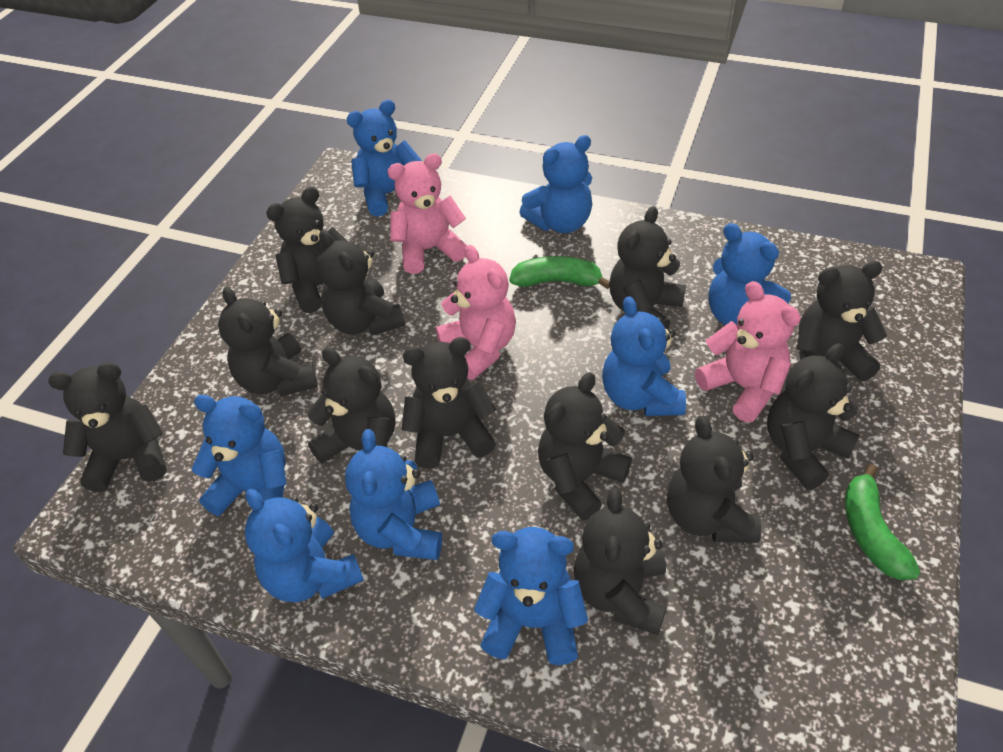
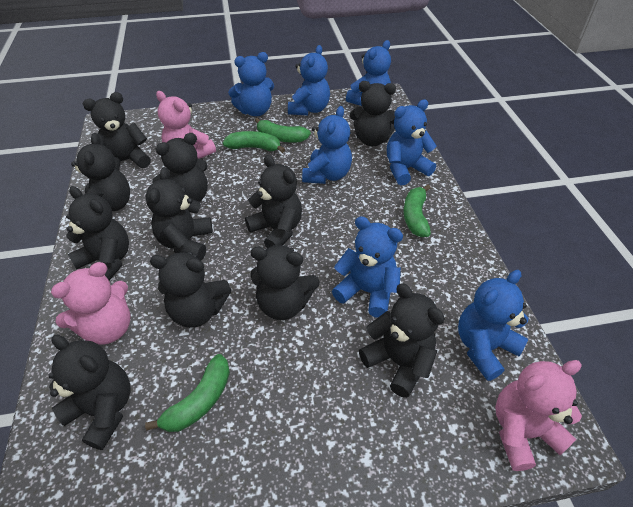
black teddy bear: [48,362,167,492] [218,287,318,396] [266,187,347,313] [307,347,395,463] [317,230,405,336] [402,337,496,469] [538,372,632,521] [574,488,666,635] [609,206,686,330] [667,415,761,542] [767,343,860,490] [796,261,887,381] = 12 -> [49,335,131,450] [66,186,129,280] [71,133,130,211] [83,92,151,170] [146,167,213,261] [150,252,231,328] [152,133,208,202] [245,155,302,248] [251,245,320,320] [350,81,396,146] [359,283,445,398] = 11
blue teddy bear: [192,395,287,516] [245,489,364,603] [345,429,442,560] [347,100,421,217] [474,527,588,665] [519,135,592,233] [602,296,686,416] [708,223,791,325] = 8 -> [228,52,274,116] [288,45,330,116] [302,106,352,184] [332,216,403,318] [346,40,391,106] [387,99,437,185] [458,270,529,381] = 7
green banana: [509,256,610,289] [845,464,920,580] = 2 -> [145,354,230,432] [223,131,285,153] [255,118,311,143] [403,184,431,237] = 4

